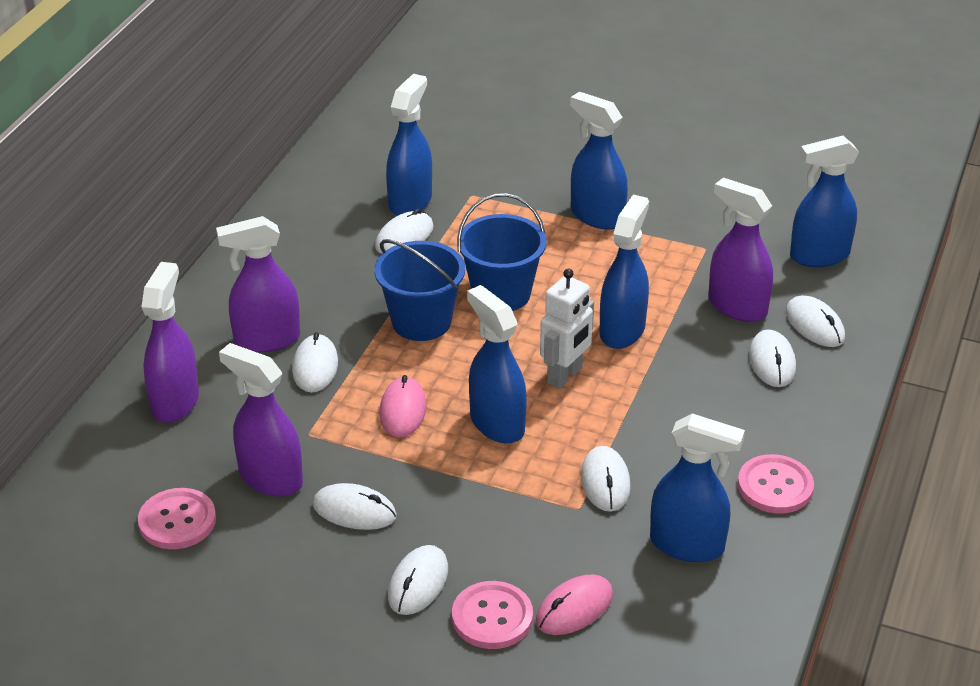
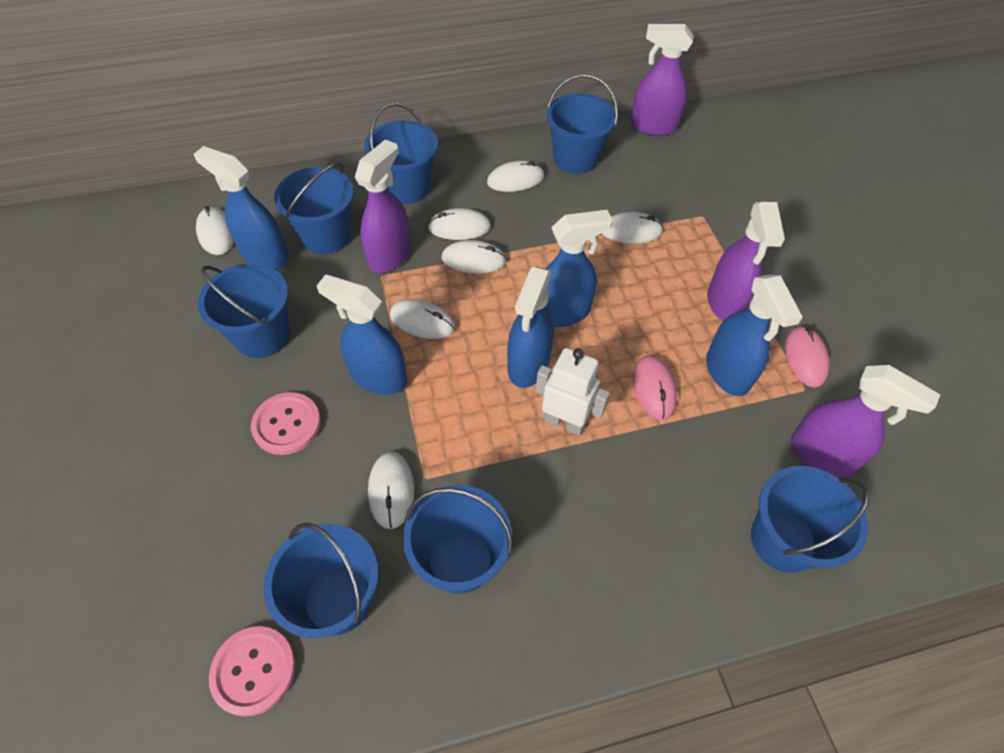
blue bucket: [374,239,465,341] [457,193,547,311] = 2 -> [198,263,290,358] [264,523,378,638] [274,162,354,254] [364,103,438,204] [403,485,512,594] [547,74,618,174] [751,466,869,573] = 7
blue spray bottle: [386,74,432,216] [467,285,527,443] [570,92,628,230] [599,195,649,349] [650,414,745,562] [790,136,859,267] = 6 -> [194,146,289,269] [317,274,407,395] [507,266,554,388] [545,210,613,327] [706,275,803,396] = 5
pink button: [138,488,216,549] [452,581,533,649] [738,454,814,514] = 3 -> [209,626,296,717] [251,392,321,455] = 2

